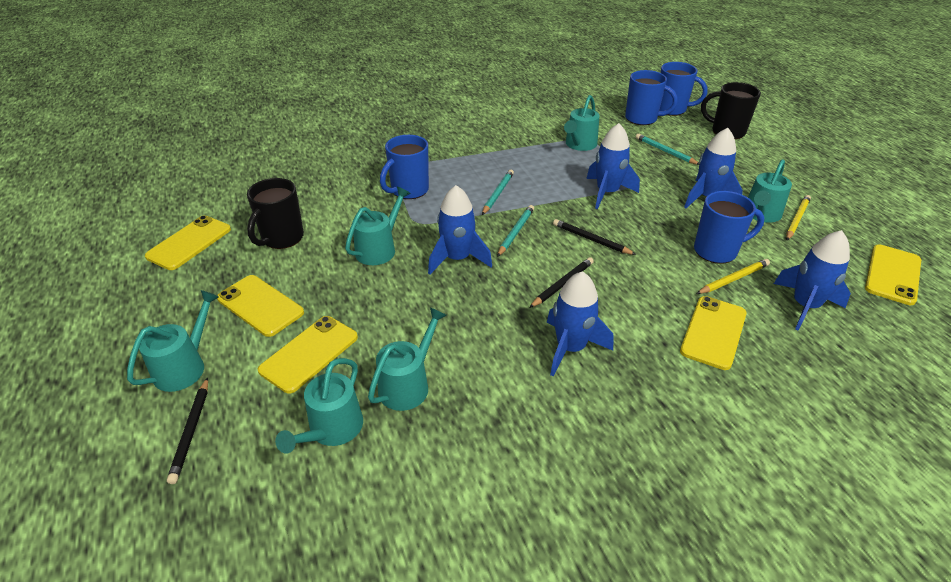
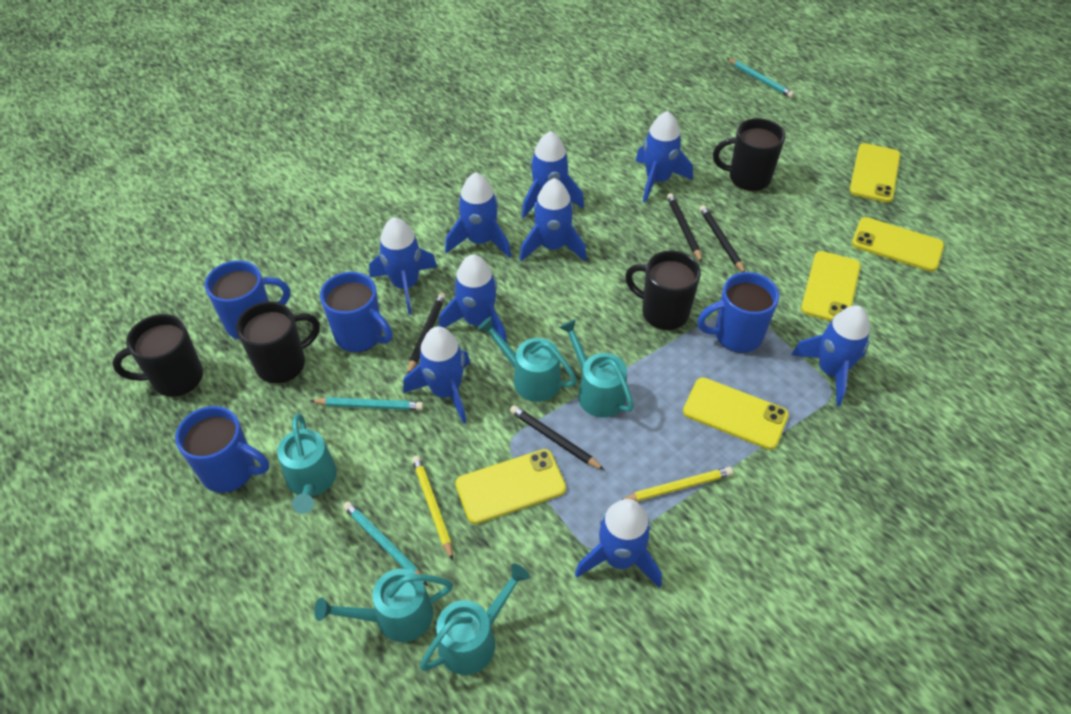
black mug: [247,178,304,249] [701,82,761,139] = 2 -> [113,314,203,397] [236,301,320,384] [625,251,701,330] [713,118,785,191] = 4
black pencil: [167,377,208,484] [529,257,594,308] [553,219,636,255] = 3 -> [407,292,446,374] [510,405,604,470] [667,193,702,263] [699,205,745,272] = 4
blue rocket: [428,185,492,275] [547,271,614,377] [586,123,640,209] [684,128,743,208] [774,230,851,331] = 5 -> [369,217,437,315] [403,326,470,424] [439,254,507,343] [445,172,511,258] [519,178,587,261] [522,131,584,218] [575,499,662,588] [636,111,693,203] [791,305,870,406] = 9
turquoise watering can: [127,290,219,392] [275,358,363,454] [345,187,411,265] [368,307,447,411] [564,95,599,151] [748,159,792,223] = 6 -> [277,413,337,514] [314,569,453,642] [420,563,530,675] [478,317,577,402] [559,319,634,418] = 5

